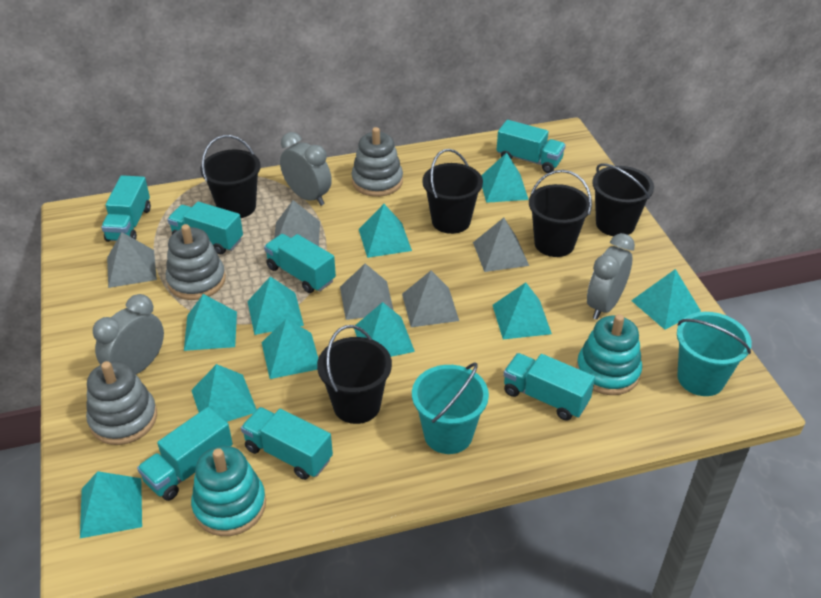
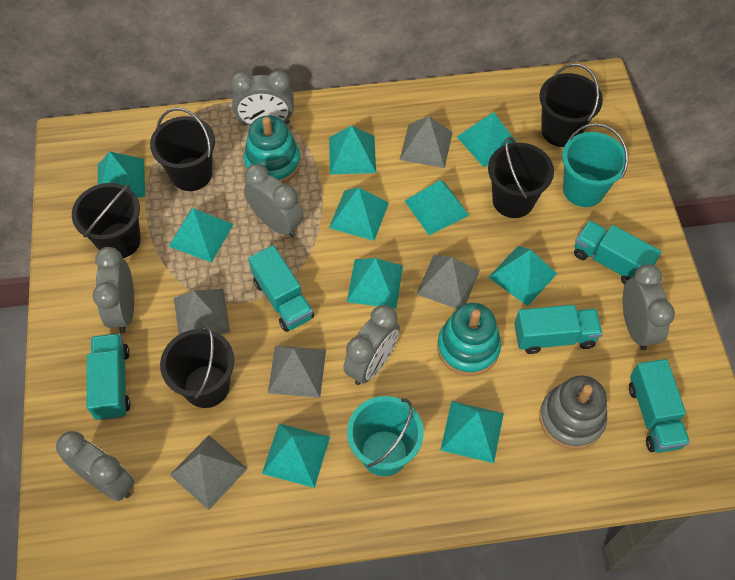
grey clock: [93,294,164,374] [280,132,332,206] [587,233,635,320] = 3 -> [56,431,134,501] [93,247,134,333] [230,70,294,126] [244,164,304,237] [343,305,400,385] [623,264,675,350] = 6
grey stacking toy: [86,361,157,445] [166,224,226,300] [351,127,403,197] = 3 -> [539,375,607,450] = 1
turquoise truck: [101,175,151,242] [137,407,233,501] [167,202,243,254] [241,407,333,480] [264,234,336,293] [497,120,566,173] [503,353,595,420] = 7 -> [87,333,131,420] [248,245,314,332] [514,305,603,354] [574,220,661,284] [629,359,690,453] = 5

